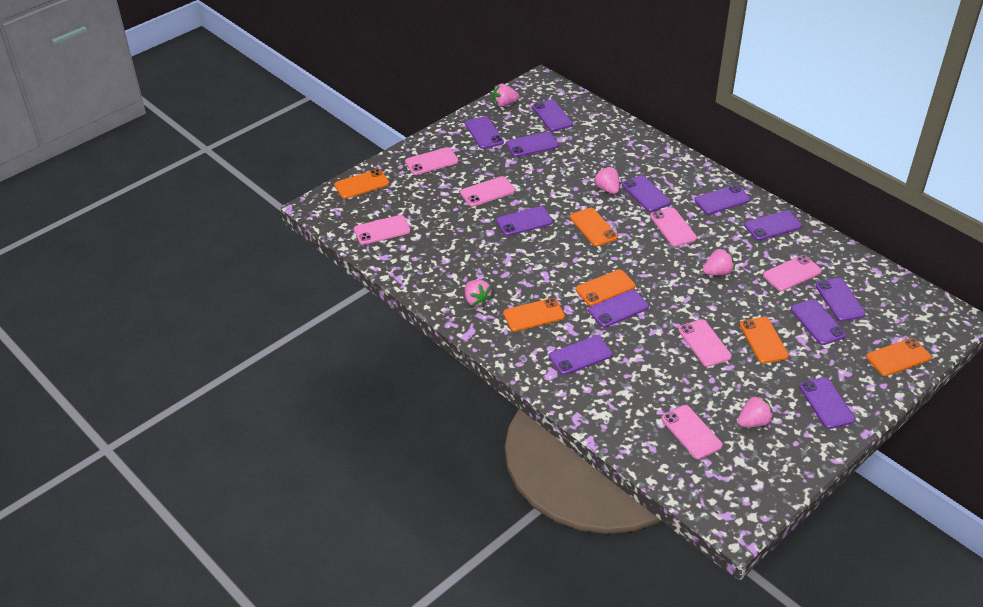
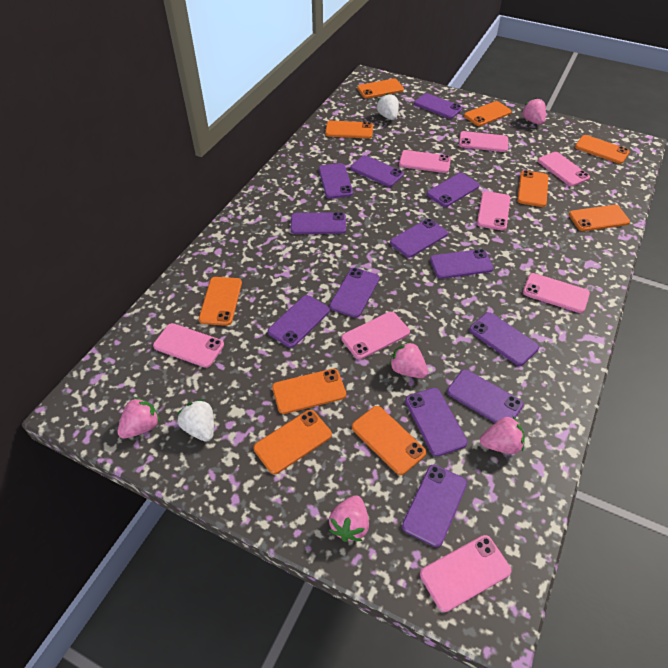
orange phone: [334,169,389,199] [503,298,565,331] [570,208,618,247] [576,270,635,306] [740,317,789,363] [866,338,931,376] = 6 -> [199,277,242,326] [253,410,332,474] [272,369,346,414] [325,121,373,139] [352,406,426,475] [357,79,404,98] [464,101,512,126] [517,170,548,207] [569,205,630,231] [575,135,630,164] = 10
pink phone: [354,215,411,245] [405,147,459,175] [460,176,515,207] [650,207,697,247] [662,405,723,459] [678,319,732,367] [763,255,822,291] = 7 -> [153,323,224,368] [341,312,410,359] [399,150,451,173] [420,535,511,612] [459,131,508,152] [477,191,510,230] [523,273,590,313] [538,152,590,186] = 8
purple phone: [465,116,504,149] [496,206,553,236] [506,132,559,157] [532,100,573,131] [549,336,612,375] [588,290,649,327] [622,175,671,212] [694,185,750,215] [744,210,802,241] [791,299,846,345] [799,377,855,429] [815,278,866,322] = 12 -> [268,295,330,348] [291,212,346,234] [319,163,353,198] [329,268,380,318] [350,155,404,187] [390,219,448,258] [402,465,467,547] [405,388,468,457] [414,93,462,119] [427,173,480,207] [430,249,494,279] [447,369,524,423] [469,312,539,366] = 13
white strawberry: none = 0 -> [177,399,214,442] [376,93,399,120] = 2

